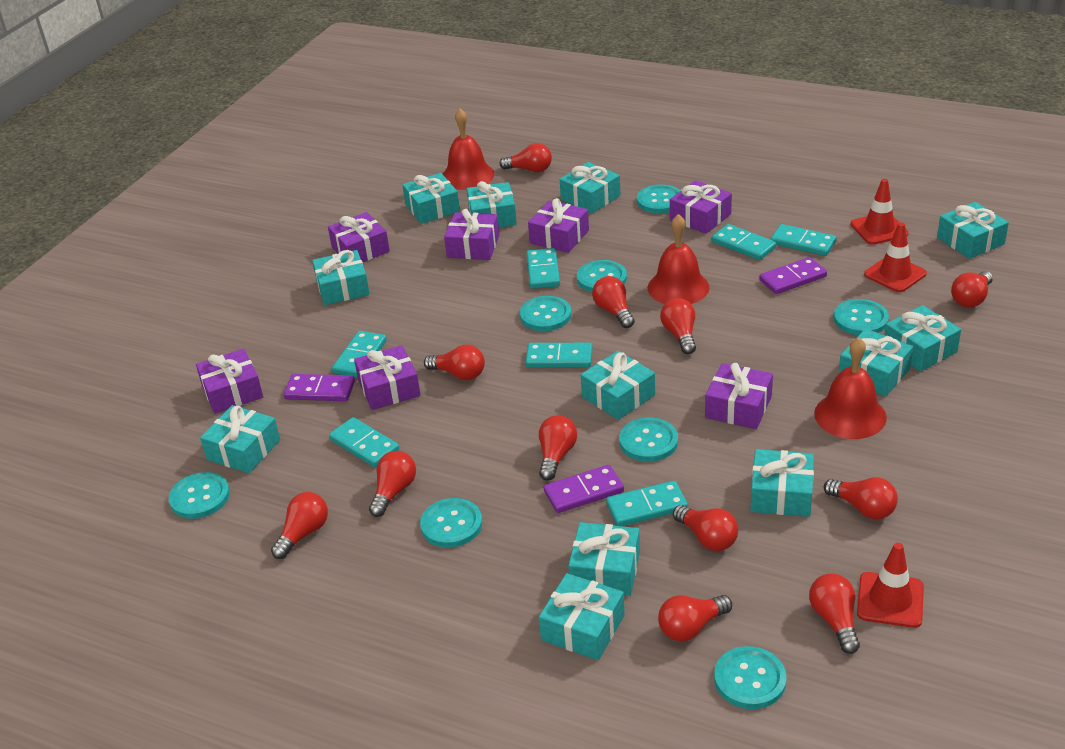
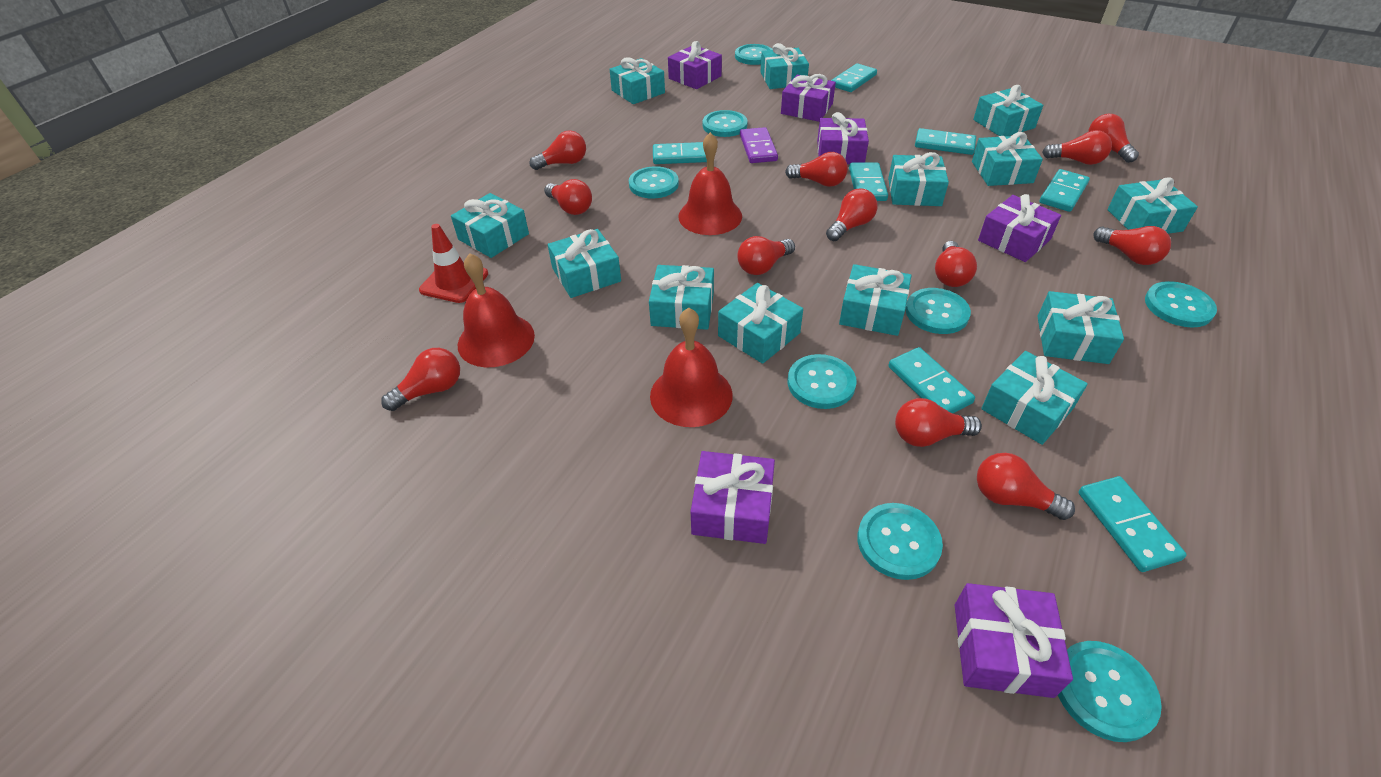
purple domino: [284,374,355,401] [544,465,624,513] [759,257,827,294] = 3 -> [740,127,778,163] = 1
purple gift: [196,349,263,414] [328,212,390,262] [354,345,421,410] [444,209,499,260] [528,198,589,253] [670,180,732,234] [705,363,773,429] = 7 -> [668,41,722,89] [691,451,775,544] [781,74,836,122] [817,112,869,164] [955,583,1073,698] [978,194,1061,262] = 6
red traffic cone: [850,179,908,245] [857,543,924,628] [864,223,927,292] = 3 -> [419,224,488,303] = 1
turquoise gift: [200,405,280,473] [312,250,370,305] [402,173,460,224] [467,181,517,227] [539,573,625,660] [559,162,620,213] [568,522,640,596] [581,351,655,420] [750,449,814,517] [839,329,913,396] [884,305,961,372] [937,202,1009,259] = 12 -> [451,193,529,258] [547,229,621,298] [610,57,665,104] [649,265,714,330] [718,283,803,364] [761,43,809,89] [839,264,911,336] [888,152,949,206] [972,132,1043,186] [973,85,1043,136] [981,351,1088,445] [1037,291,1124,364] [1107,177,1198,234] = 13

